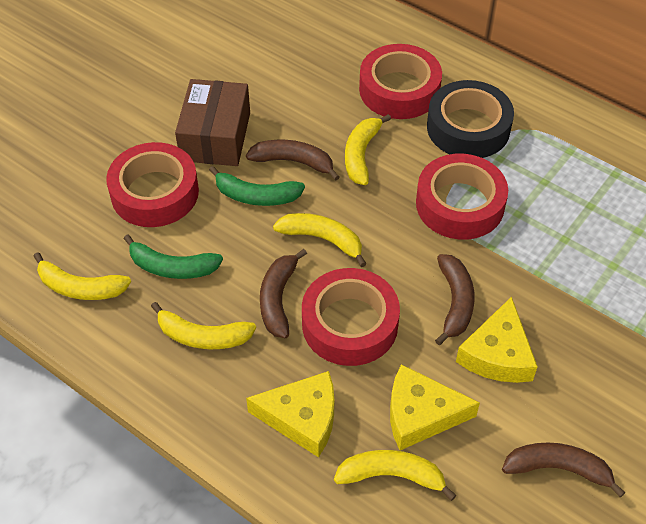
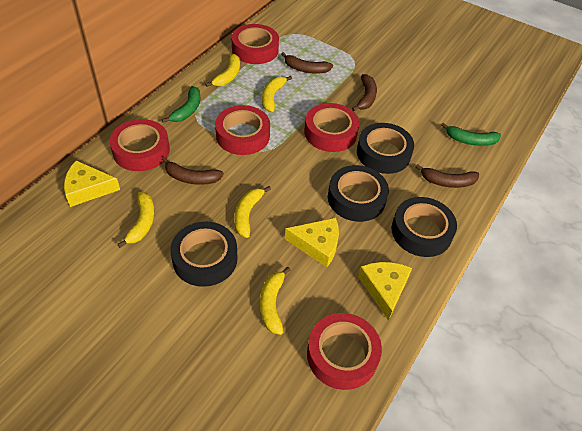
black tape: [427,80,514,158] = 1 -> [170,221,238,287] [328,165,389,222] [357,123,414,174] [391,197,457,257] = 4
brown box: [175,79,250,166] = 1 -> none = 0
red tape: [106,142,199,227] [302,268,400,366] [359,44,442,119] [416,154,508,240] = 4 -> [110,119,170,171] [215,105,270,155] [232,24,279,64] [304,103,359,152] [307,313,382,390] = 5

